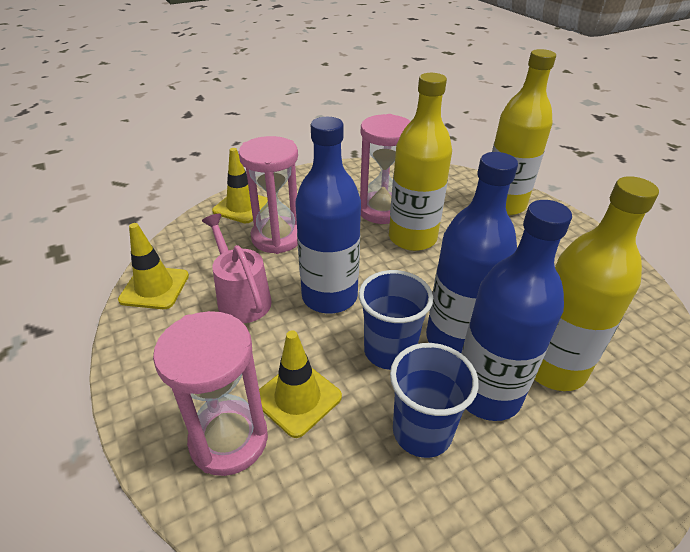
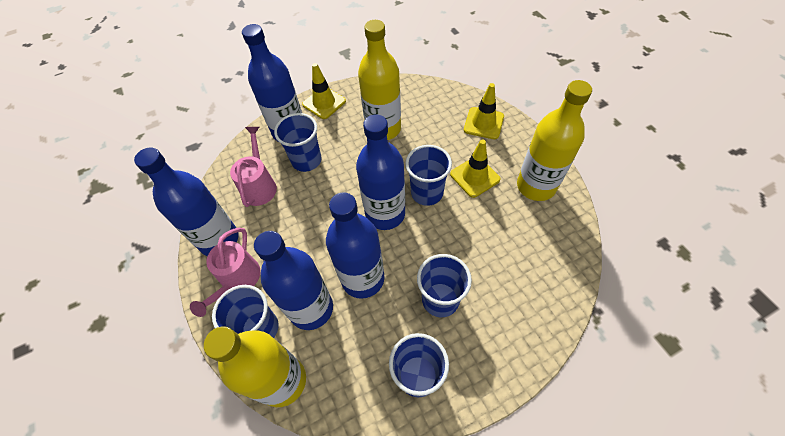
blue bottle: [295,117,361,314] [426,152,518,353] [461,200,572,421] = 3 -> [134,147,238,256] [242,24,302,141] [254,231,333,330] [326,192,385,299] [356,115,405,230] = 5
blue cup: [359,270,433,370] [390,343,479,458] = 2 -> [212,285,279,338] [274,113,322,172] [389,333,449,397] [405,145,452,206] [417,254,472,317] = 5
pink hourglass: [153,311,268,476] [239,136,298,254] [360,114,411,224] = 3 -> none = 0
pink watering can: [202,214,272,323] = 1 -> [190,228,260,317] [230,127,277,207] = 2

